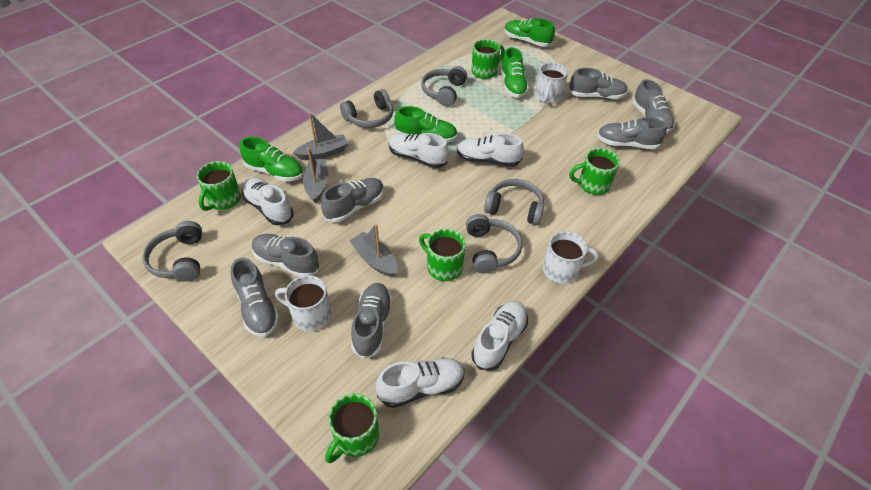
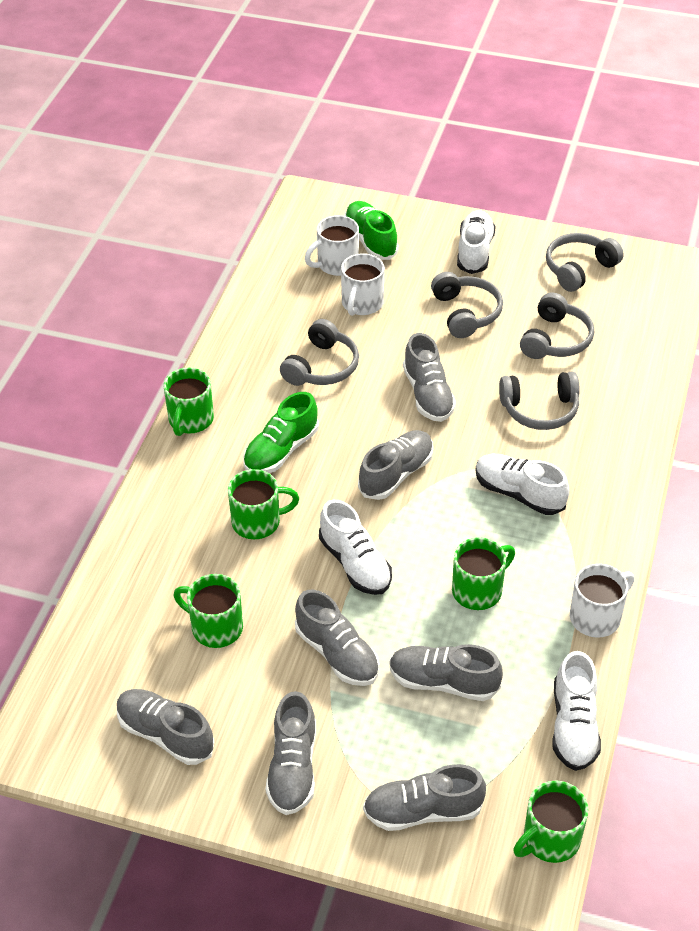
green shoe: [240,137,304,182] [394,106,457,143] [500,47,529,98] [504,18,555,47] = 4 -> [243,392,319,473] [344,201,399,260] = 2
grey boat: [293,113,348,160] [303,147,328,203] [349,224,398,277] = 3 -> none = 0
white shoe: [242,178,293,225] [376,357,465,408] [389,133,449,168] [457,133,524,167] [471,301,528,371] = 5 -> [319,500,392,595] [457,210,496,274] [475,454,569,515] [552,651,601,771] = 4

